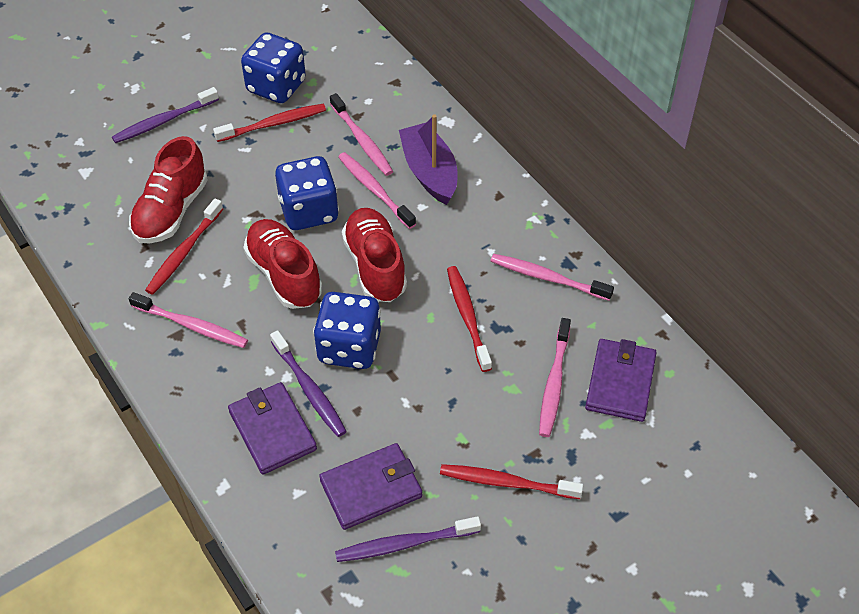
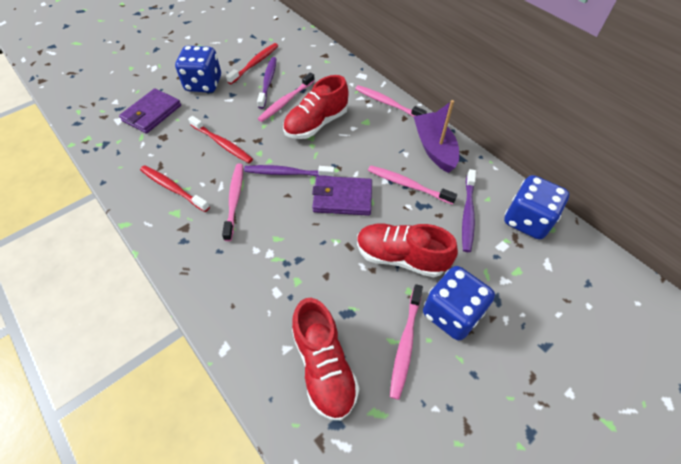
purple wallet: [228,382,317,475] [319,443,422,530] [585,339,657,422] = 3 -> [119,88,181,134] [312,176,372,216] = 2
red toothbrush: [145,198,223,295] [213,104,326,142] [440,464,583,499] [447,266,492,372] = 4 -> [140,165,210,212] [188,116,253,163] [226,43,278,84] = 3

